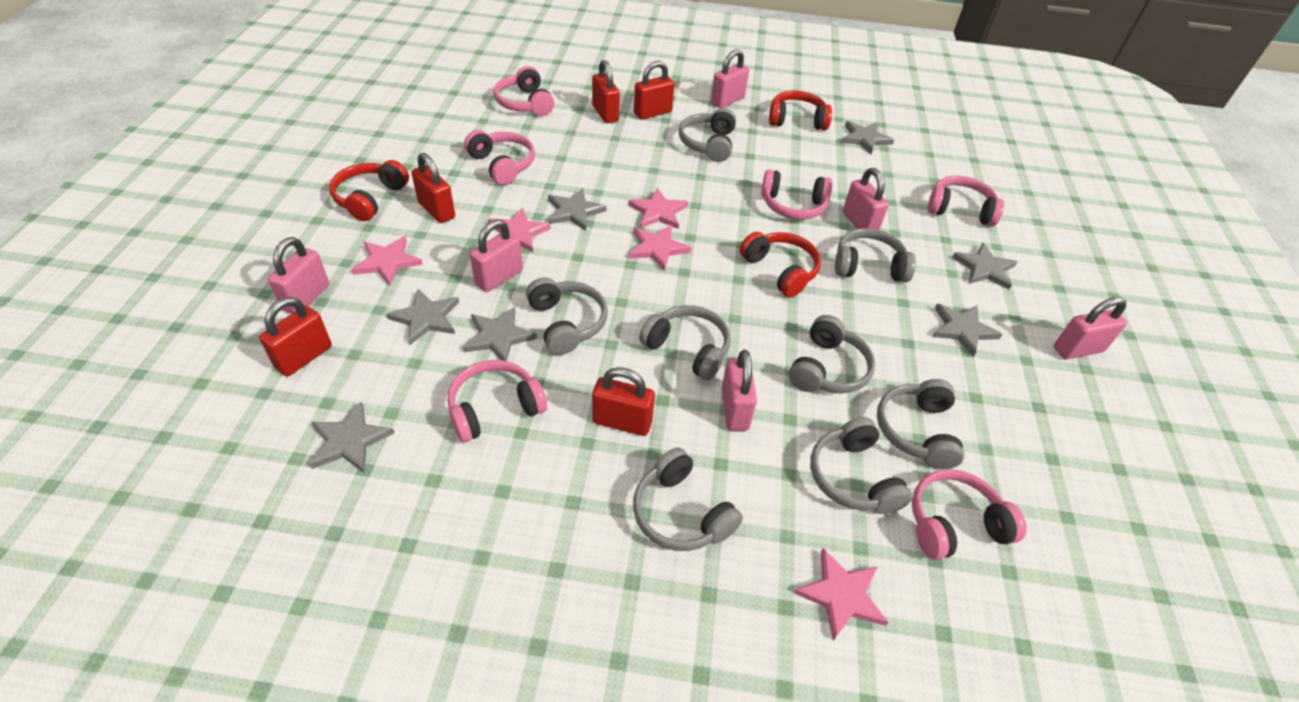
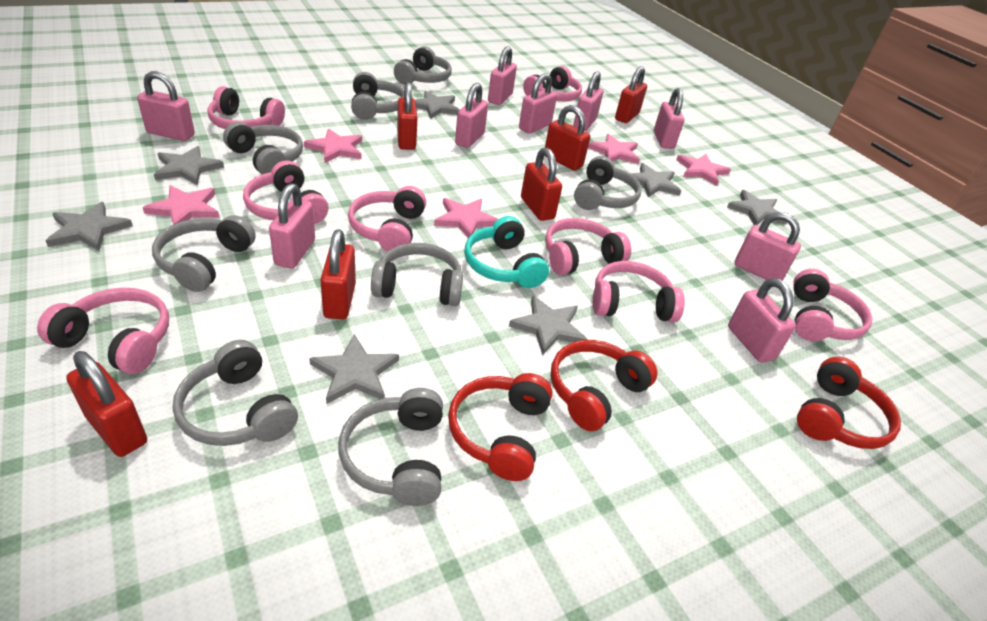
pink headphones: [448,360,547,442] [464,130,535,185] [494,66,554,116] [761,169,832,220] [912,469,1027,560] [928,176,1004,226] = 6 -> [37,288,169,374] [207,86,285,129] [243,160,328,224] [348,186,426,251] [523,66,582,101] [545,218,631,275] [593,261,685,322] [793,269,872,341] = 8
pink padlock: [268,237,329,314] [470,220,523,292] [711,49,749,108] [722,350,757,431] [843,168,889,230] [1054,297,1127,359] = 6 -> [137,71,195,141] [269,183,315,269] [455,83,488,148] [488,46,517,105] [519,74,557,134] [573,71,603,131] [654,88,684,149] [728,278,796,363] [734,212,801,281] = 9
red padlock: [259,297,332,376] [411,153,455,223] [592,60,620,123] [592,367,655,436] [634,61,674,119] = 5 -> [66,351,147,457] [320,229,356,319] [397,82,417,150] [521,147,562,221] [544,105,590,171] [615,66,647,123] = 6
turquoise headphones: none = 0 -> [464,216,549,288] = 1

